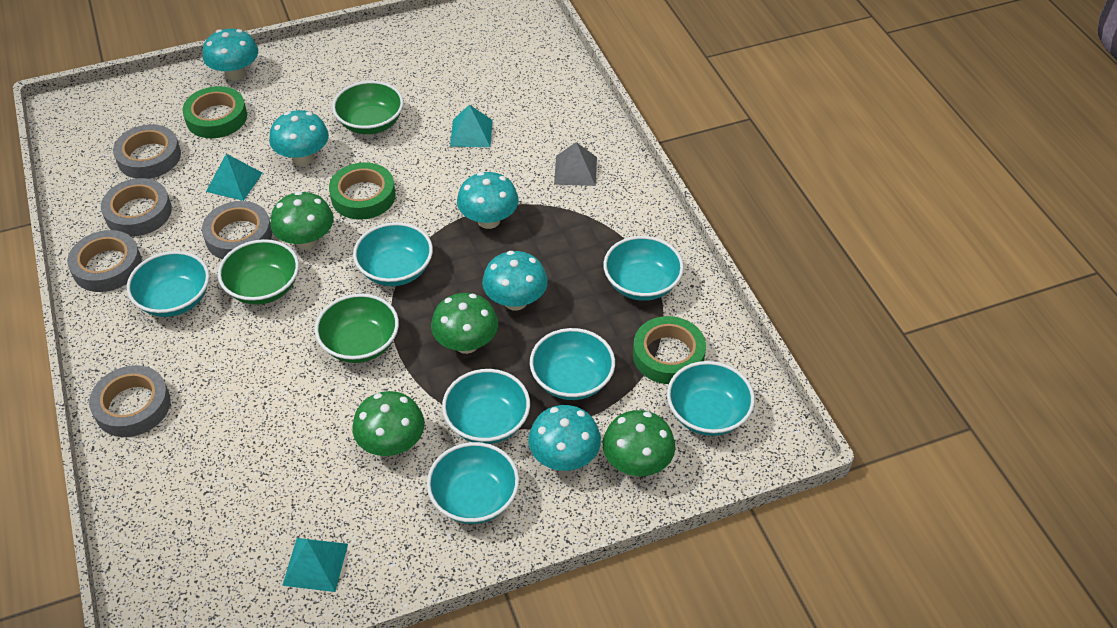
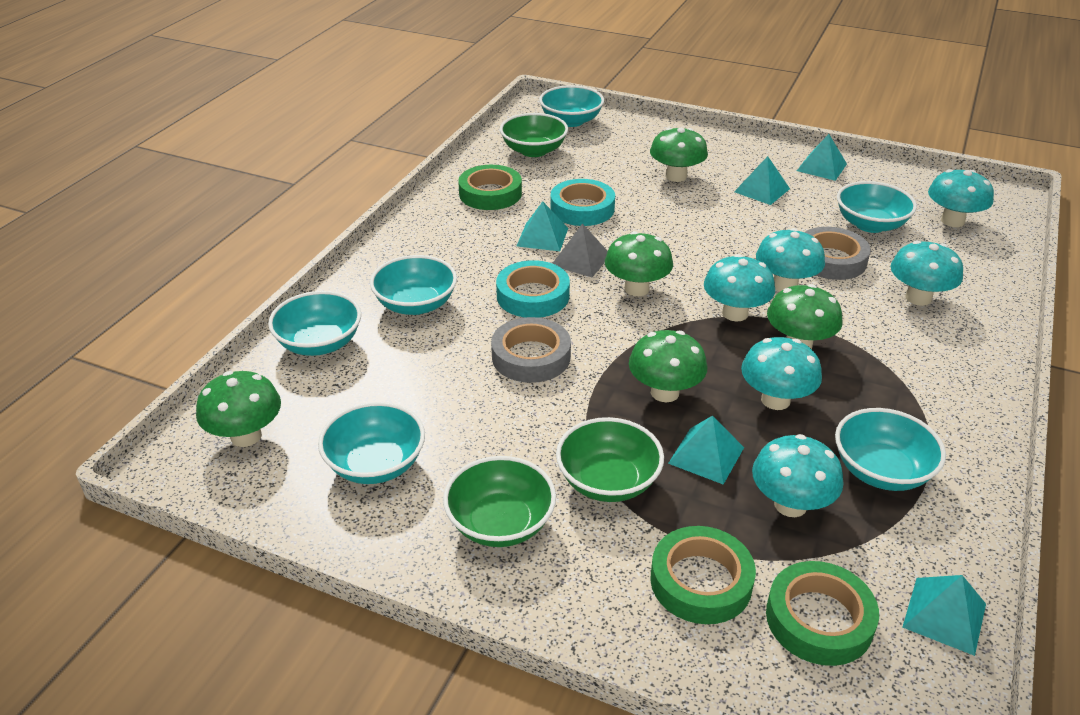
green mushroom: [270,191,334,250] [352,391,425,456] [431,293,498,354] [603,410,675,476] = 4 -> [196,371,281,447] [605,231,673,296] [629,330,707,402] [650,127,708,182] [767,284,843,349] = 5
grey tape: [67,230,142,292] [89,365,171,437] [101,178,172,236] [113,124,181,179] [202,201,272,259] = 5 -> [491,317,571,383] [804,227,871,280] = 2
turquoise bowl: [127,251,209,317] [353,222,433,286] [427,442,519,524] [442,369,530,444] [530,328,615,400] [603,236,684,301] [667,361,755,436] = 7 -> [268,291,361,356] [318,402,425,484] [370,255,457,315] [539,85,604,127] [835,408,946,491] [837,181,917,233] = 6
turquoise mushroom: [203,29,258,81] [269,110,329,165] [457,172,519,229] [482,251,548,311] [528,405,601,471] = 5 -> [704,254,775,322] [741,337,822,410] [752,434,843,517] [756,228,825,291] [890,240,963,306] [928,169,994,227] = 6
turquoise pyramid: [206,154,262,201] [282,538,348,592] [450,105,493,147] = 3 -> [517,202,568,251] [668,416,744,485] [734,156,790,205] [797,134,847,181] [902,575,986,656] = 5
turquoise tape: none = 0 -> [496,260,570,318] [550,179,615,226] = 2

